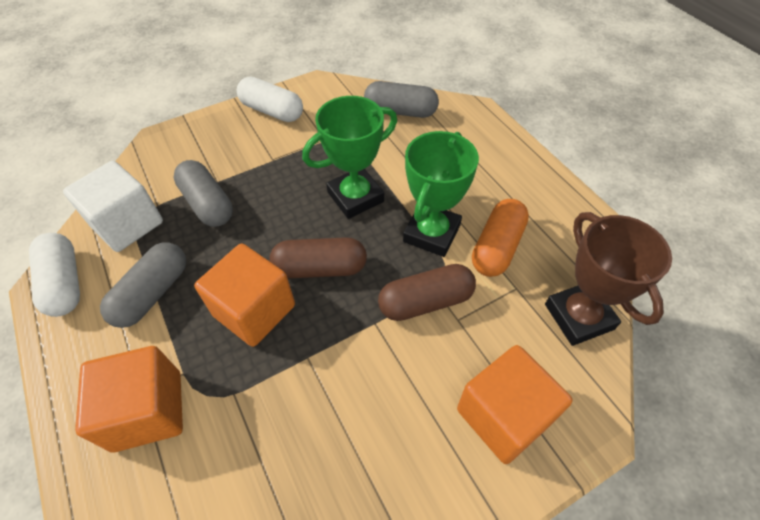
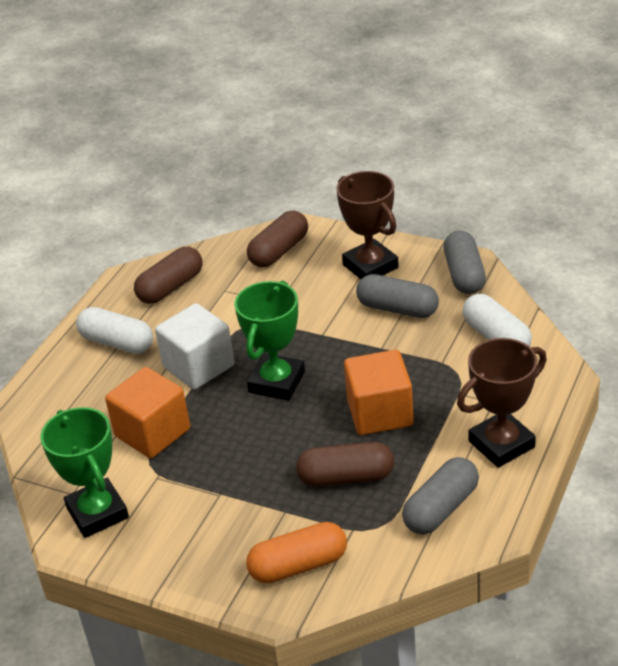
brown capsule: [270,237,367,278] [378,264,476,321] = 2 -> [134,247,202,304] [247,211,308,267] [296,442,394,487] = 3
brown trophy: [545,212,672,346] = 1 -> [336,171,399,279] [457,338,547,468] = 2
orange cube: [75,346,183,453] [194,243,295,347] [457,345,572,464] = 3 -> [105,367,190,458] [344,350,414,435] = 2

